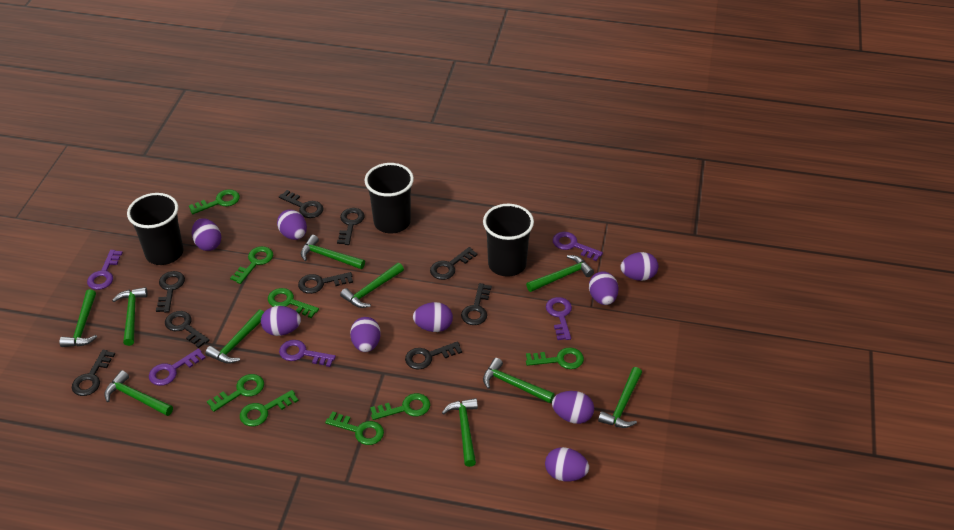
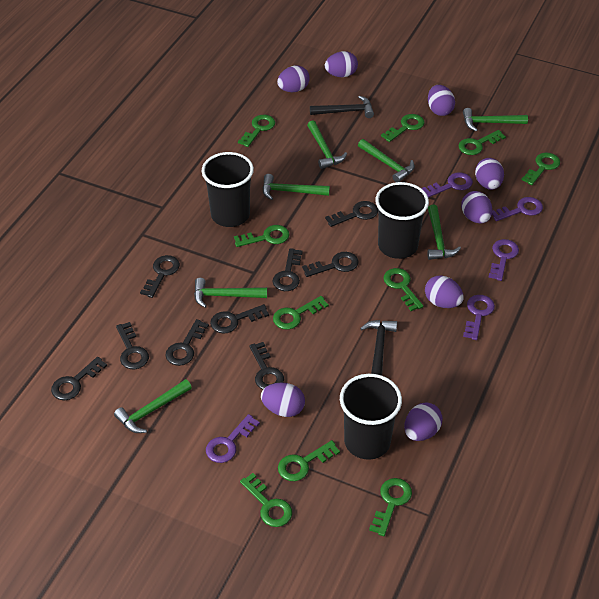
black hammer: none = 0 -> [310,96,374,118] [360,320,397,375] = 2
green hammer: [59,289,97,347] [104,370,173,416] [112,287,148,346] [205,309,264,364] [301,235,365,269] [340,263,404,308] [442,398,478,467] [483,358,555,403] [526,255,594,292] [598,367,642,428] = 10 -> [114,379,192,433] [194,278,267,308] [263,174,330,200] [307,120,347,169] [358,139,415,182] [427,205,461,260] [463,108,528,132] = 7
green key: [189,189,240,214] [207,374,264,412] [230,246,273,284] [240,390,299,426] [268,288,319,318] [325,411,384,445] [370,393,430,420] [526,347,584,369] = 8 -> [234,225,290,247] [238,115,275,147] [240,473,292,527] [273,296,329,330] [278,440,340,481] [369,478,412,536] [381,114,425,142] [384,268,424,311] [459,130,506,155] [521,153,560,185] = 10
purple egg: [192,218,221,251] [261,306,301,336] [277,210,307,240] [350,317,381,352] [413,302,453,332] [545,447,589,481] [552,391,594,424] [589,271,619,305] [620,252,658,281] = 9 -> [261,383,305,417] [277,66,310,92] [325,51,358,77] [404,403,443,441] [425,275,464,308] [428,85,455,116] [461,191,493,224] [475,158,504,190] = 8

